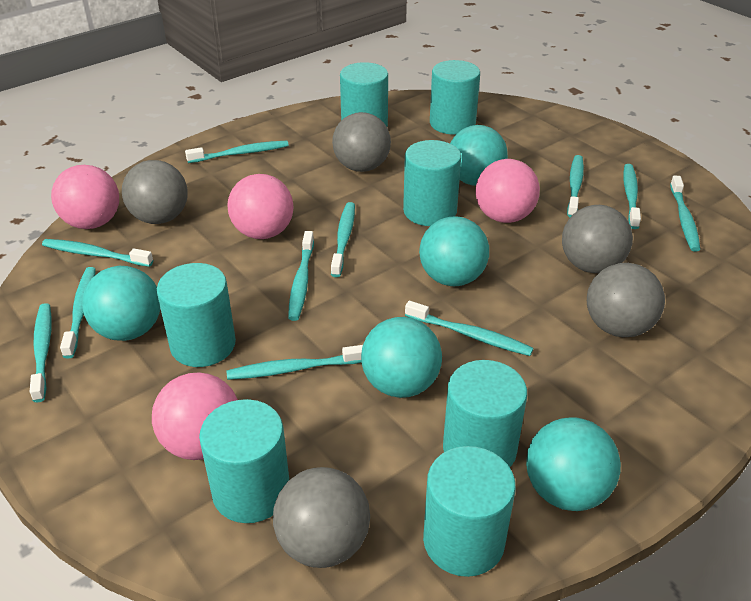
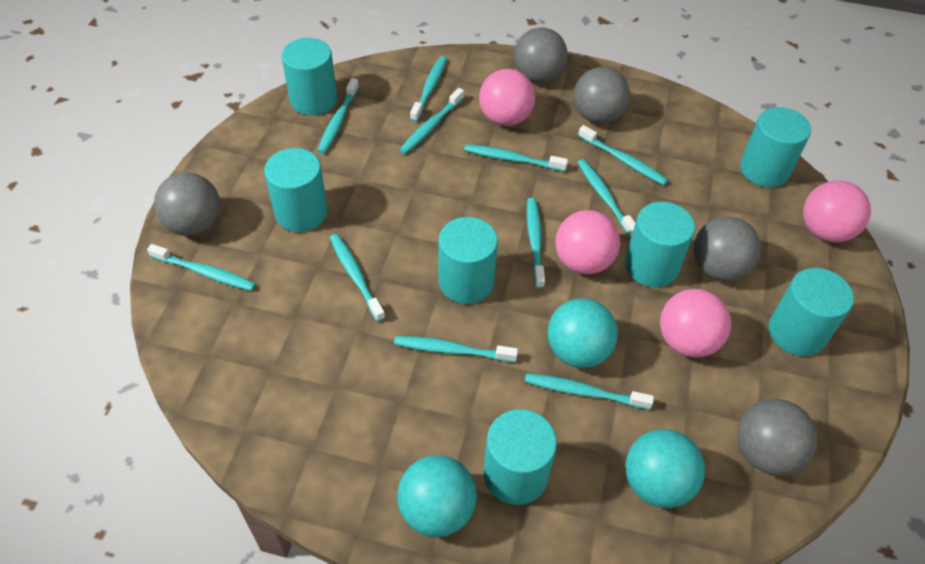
turquoise ball: [82,266,160,341] [361,317,442,398] [419,216,489,286] [450,125,508,186] [526,417,621,511] = 5 -> [397,455,477,537] [547,298,618,368] [626,429,705,508] = 3

